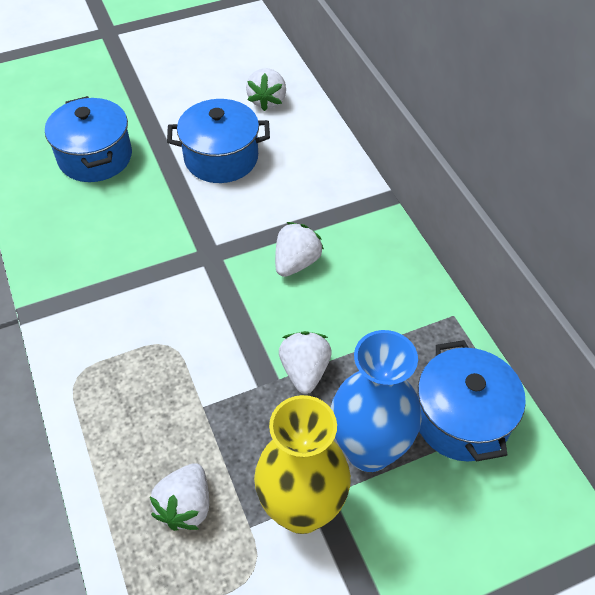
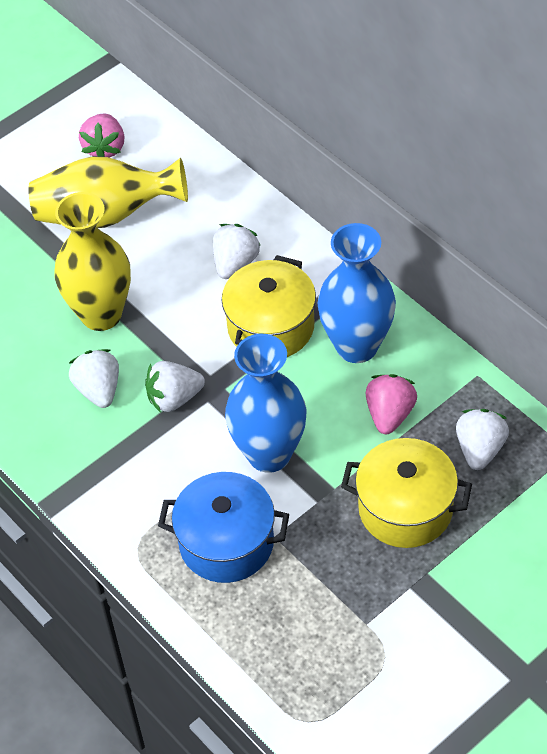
blue pot: [45,96,132,182] [167,99,270,183] [418,340,526,462] = 3 -> [158,472,289,583] = 1
blue vase: [331,330,422,472] = 1 -> [225,334,307,473] [318,223,396,363] = 2
pink strawberry: none = 0 -> [79,113,125,158] [366,374,417,434] = 2
yellow pot: none = 0 -> [222,255,316,357] [341,438,472,548] = 2
yellow vase: [254,395,351,534] = 1 -> [28,156,188,228] [54,192,131,331] = 2

